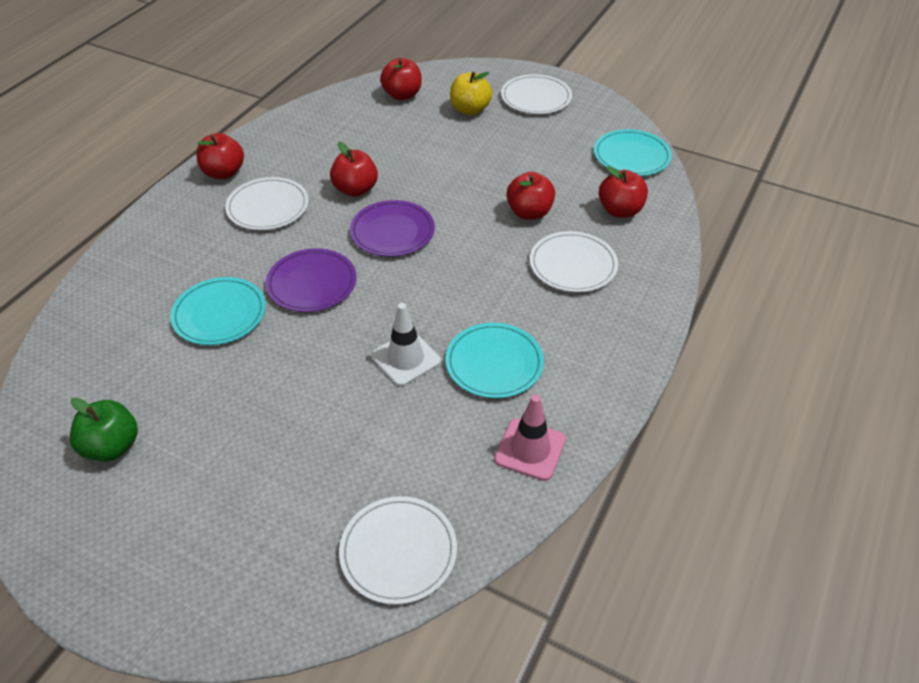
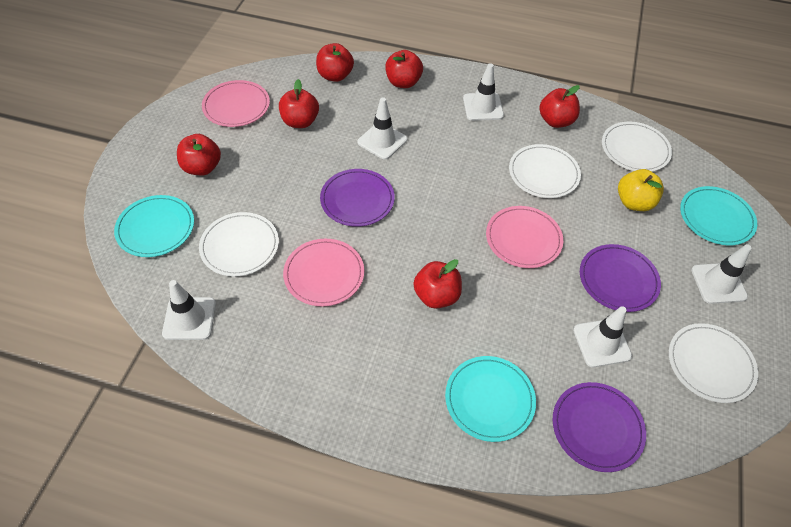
green apple: [70,398,138,461] = 1 -> none = 0
pink plate: none = 0 -> [202,80,270,127] [283,239,364,306] [486,206,563,268] = 3
pink traffic cone: [494,395,566,481] = 1 -> none = 0
purple plate: [266,248,357,312] [350,200,435,257] = 2 -> [320,169,395,227] [553,382,646,472] [580,244,661,312] = 3
red apple: [196,133,244,179] [330,142,378,197] [380,58,422,100] [506,172,555,220] [599,166,648,218] = 5 -> [177,134,221,175] [279,79,319,128] [316,43,354,82] [385,50,423,88] [413,259,462,309] [539,85,580,128] = 6
white traffic cone: [371,303,441,386] = 1 -> [162,280,216,340] [357,97,407,160] [463,63,504,121] [573,306,632,367] [691,244,751,304] = 5

